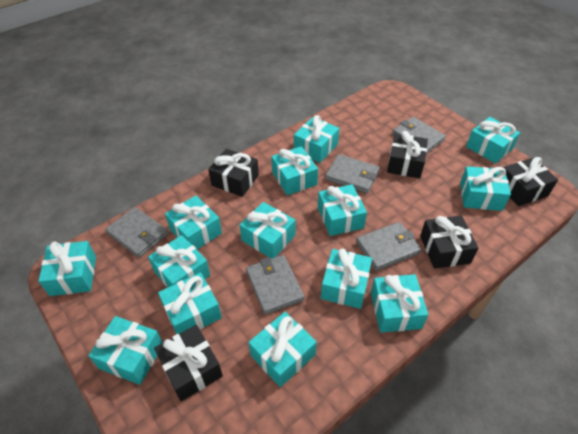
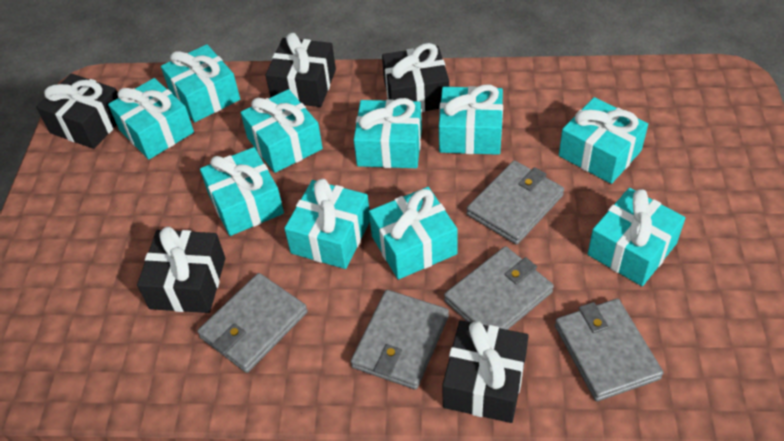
turquoise gift: [38,241,96,296] [89,316,163,385] [148,235,210,287] [158,273,222,334] [165,196,222,250] [239,202,295,258] [248,312,317,387] [271,146,318,195] [294,115,339,163] [318,184,367,236] [321,248,372,309] [371,274,428,333] [460,166,511,211] [466,117,520,164] = 14 -> [108,78,194,160] [161,44,240,122] [200,147,284,236] [240,89,323,173] [284,179,370,269] [354,98,422,168] [369,187,458,279] [439,84,503,155] [559,97,648,184] [588,188,685,286] = 10

